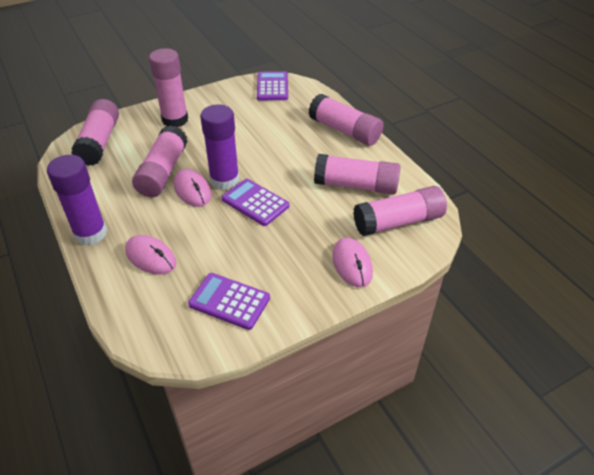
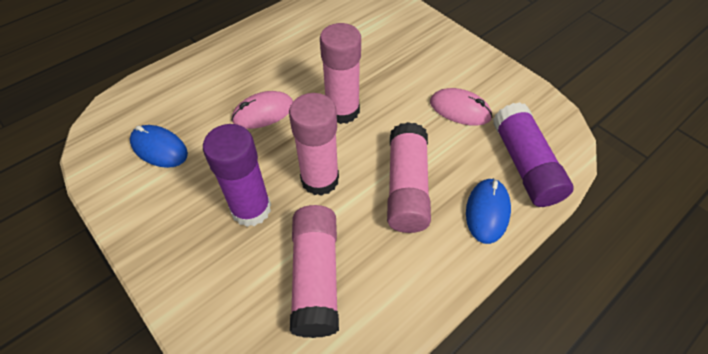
blue mouse: none = 0 -> [130,125,188,168] [466,178,511,244] = 2
pink glue stick: [71,99,119,166] [132,125,188,198] [149,48,188,127] [308,94,383,146] [314,154,401,194] [353,186,447,236] = 6 -> [289,93,339,196] [290,205,339,338] [320,23,361,124] [387,122,431,233] = 4
pink mouse: [125,235,177,275] [174,169,211,207] [332,237,373,287] = 3 -> [232,91,293,129] [430,88,492,126] = 2
purple calculator: [188,273,270,330] [222,179,290,226] [257,71,288,100] = 3 -> none = 0

